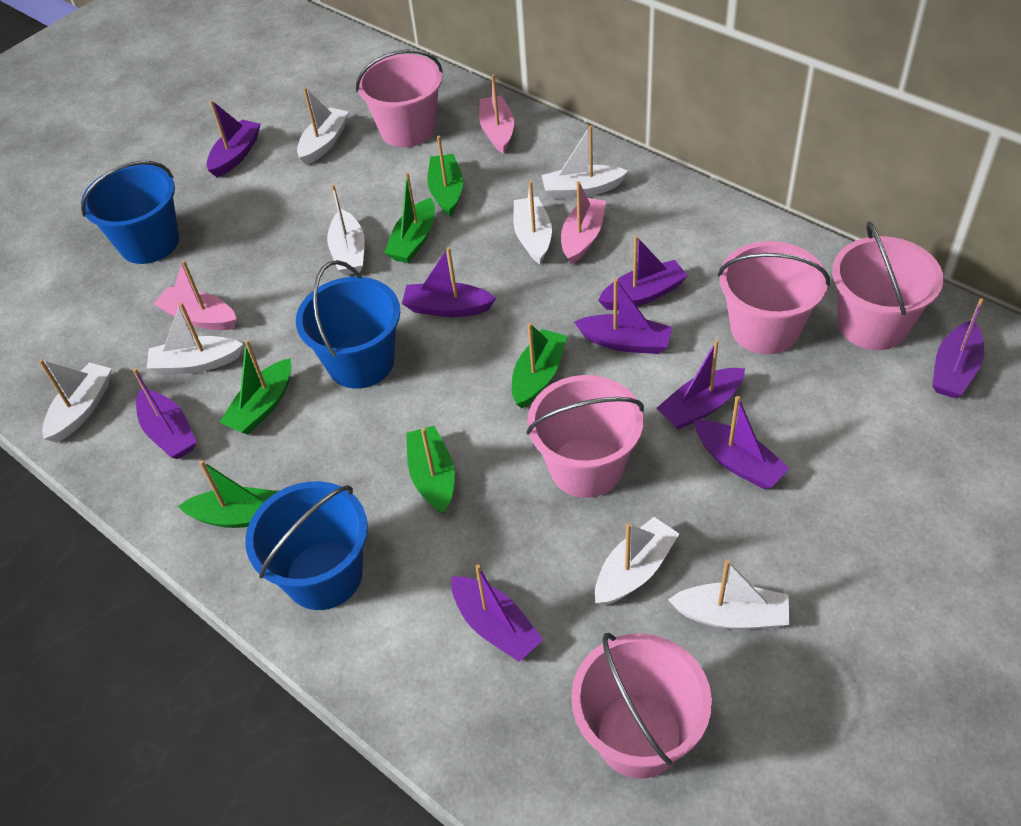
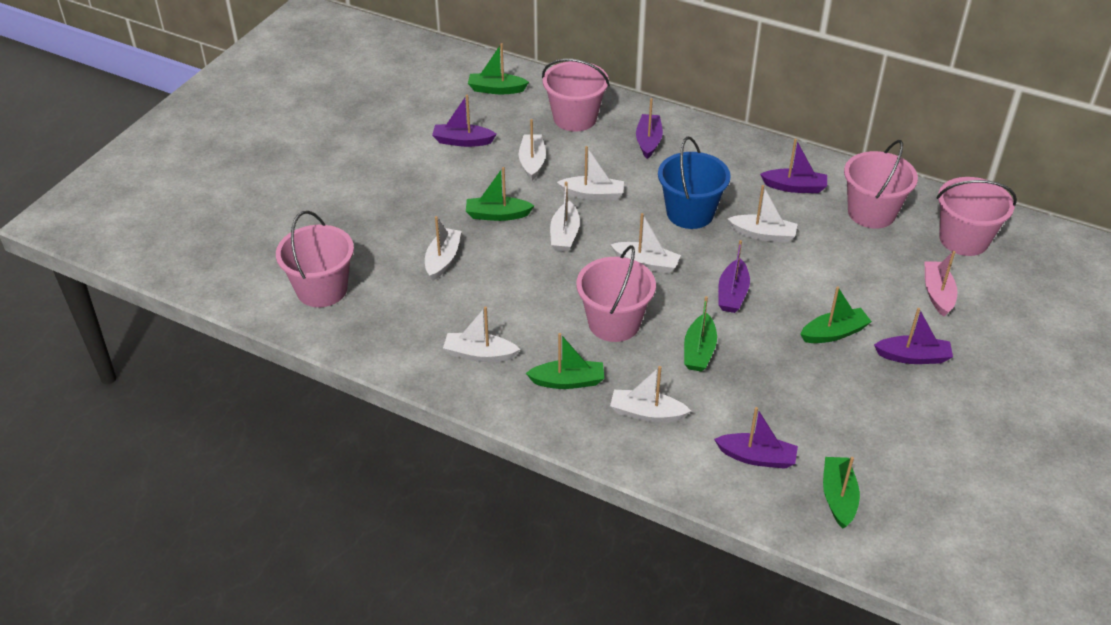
blue bucket: [81,161,179,264] [245,481,368,610] [296,260,400,389] = 3 -> [658,137,731,229] = 1
pink boat: [154,260,237,330] [479,74,514,154] [561,181,606,265] = 3 -> [925,251,958,317] = 1
purple boat: [133,368,197,459] [207,100,261,178] [402,247,496,317] [451,565,543,662] [574,278,672,354] [598,236,688,310] [657,340,745,430] [694,396,790,489] [932,298,984,398] = 9 -> [432,94,497,147] [636,98,663,159] [714,407,798,469] [718,240,750,313] [760,139,827,193] [874,308,953,364] = 6

